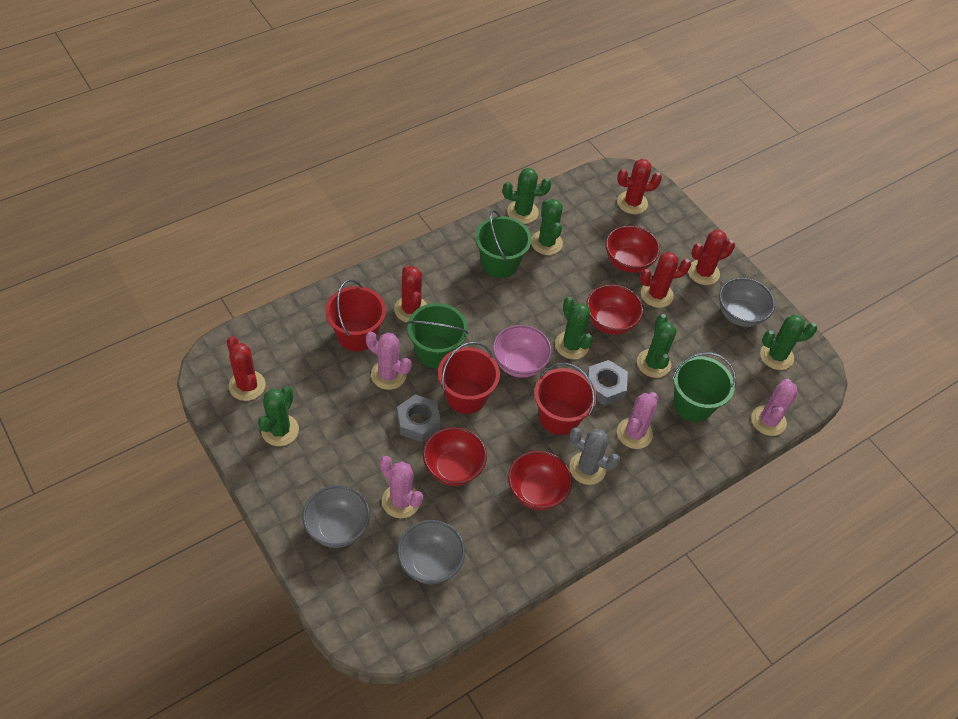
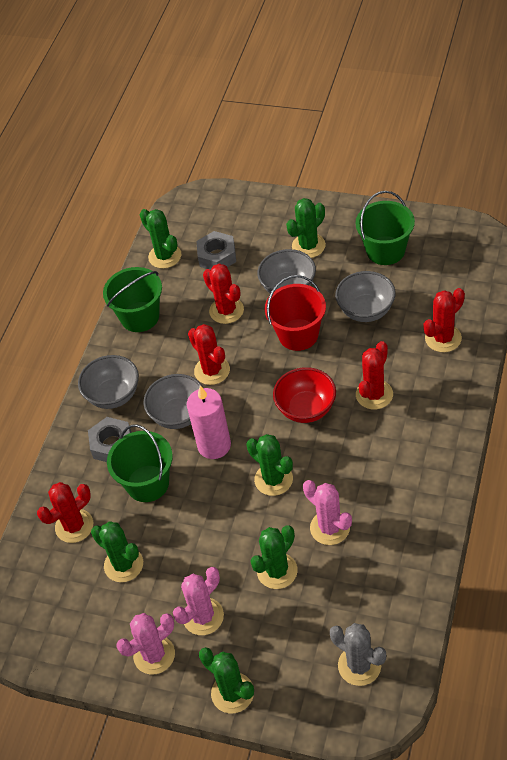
grey bowl: [303,485,370,548] [397,520,465,584] [719,278,775,327] = 3 -> [78,355,139,409] [143,374,203,429] [257,249,316,294] [335,271,396,322] = 4
pink bowl: [493,325,552,378] = 1 -> none = 0
pink cactus: [366,332,411,390] [380,456,423,518] [617,392,658,449] [751,379,798,436] = 4 -> [117,613,175,675] [173,567,224,635] [303,480,352,545] = 3
pink candle: none = 0 -> [187,386,231,459] = 1
red bowl: [423,427,487,486] [508,451,572,510] [586,284,643,335] [605,226,660,273] = 4 -> [273,367,336,423] = 1
red bucket: [325,279,386,351] [438,342,500,414] [534,363,597,435] = 3 -> [265,275,326,351] = 1

